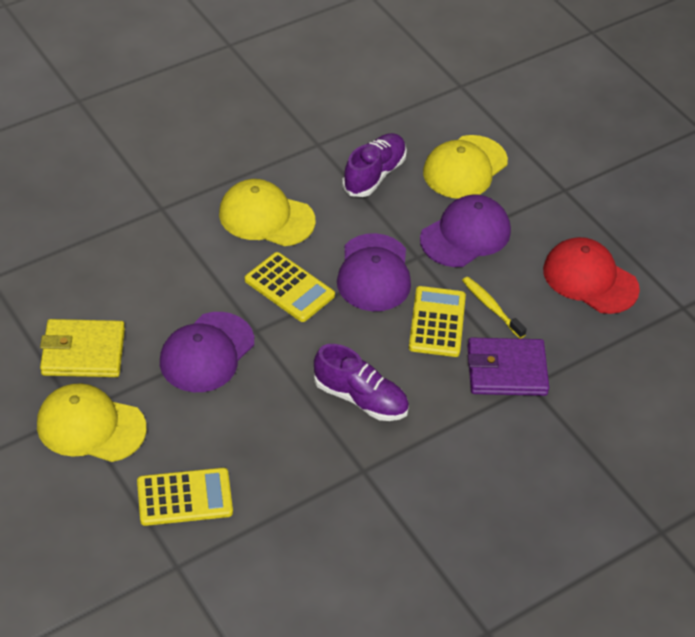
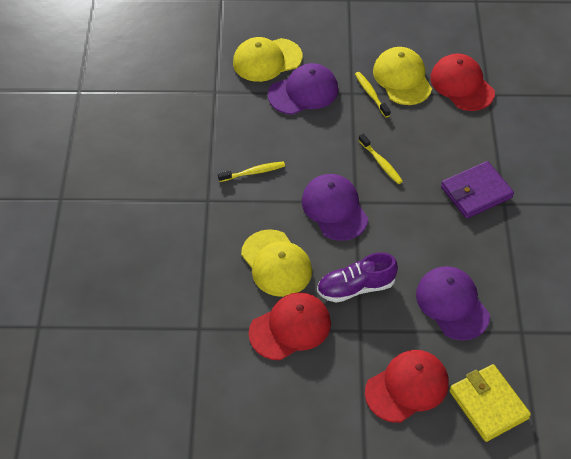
purple shoe: [314,344,409,421] [342,133,407,197] = 2 -> [317,252,398,303] = 1
red cap: [543,237,640,314] = 1 -> [249,292,331,360] [365,350,449,423] [430,54,495,111] = 3
yellow calculator: [137,468,233,526] [245,252,335,322] [409,286,466,357] = 3 -> none = 0
yellow toothbrush: [462,277,527,339] = 1 -> [218,161,285,182] [355,72,391,118] [358,134,403,184] = 3

